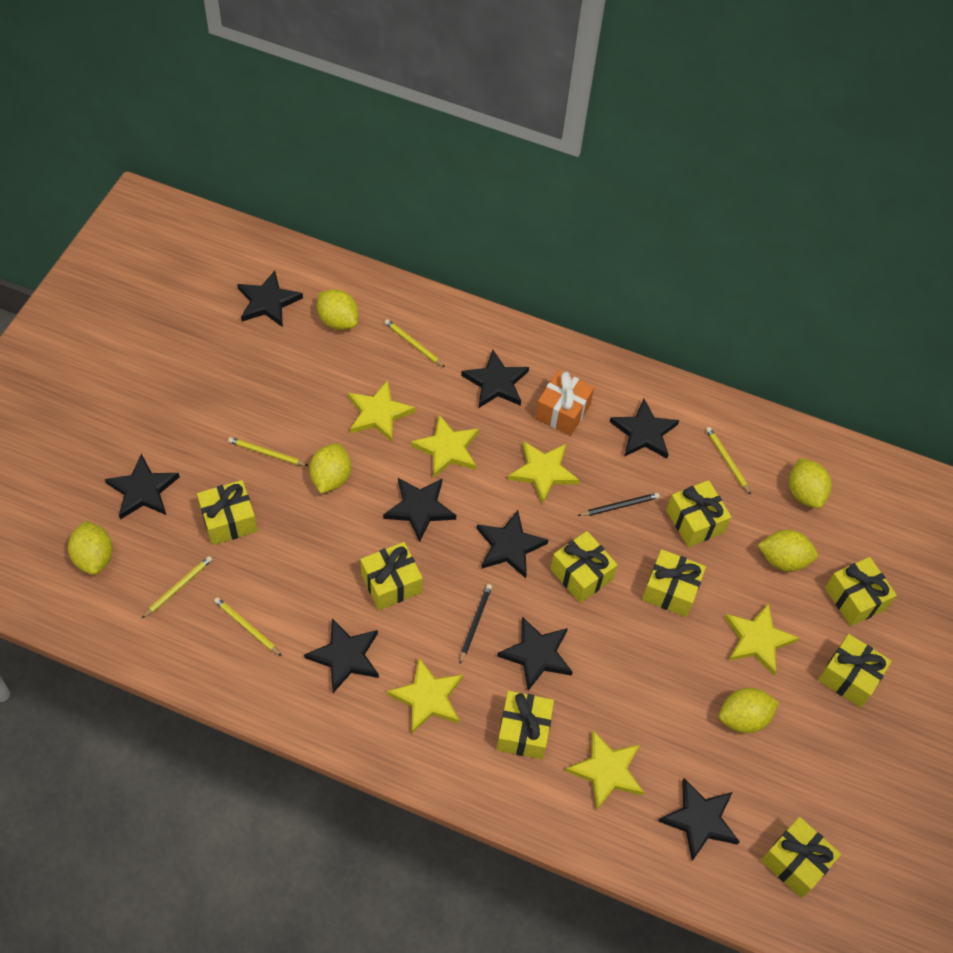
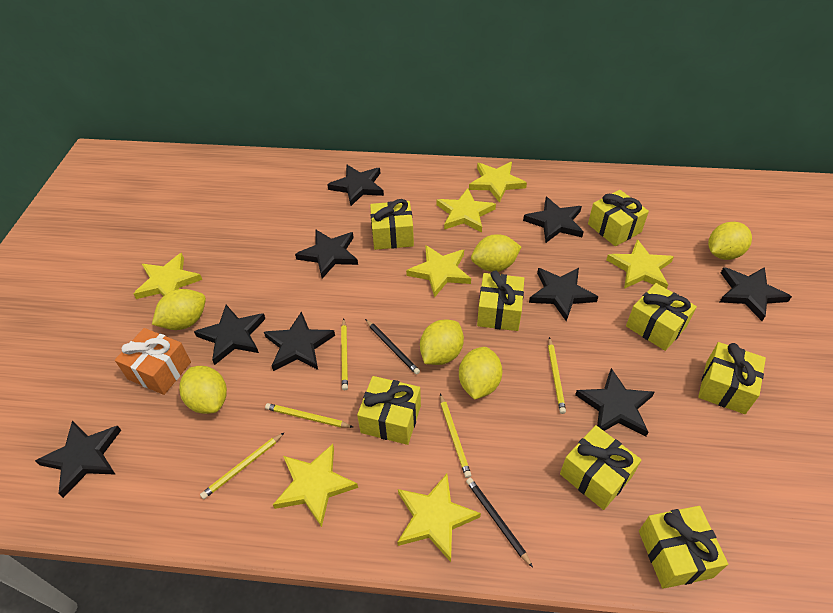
yellow gift: [197,480,258,545] [360,542,423,610] [497,691,554,759] [550,531,618,603] [642,549,706,617] [666,480,731,547] [761,817,841,898] [818,634,892,708] [825,557,897,626] = 9 -> [357,376,421,445] [370,199,414,250] [477,271,524,331] [560,425,641,510] [588,190,649,246] [626,283,697,351] [639,506,728,589] [698,342,766,414] = 8
yellow star: [348,380,415,442] [387,658,463,733] [411,415,479,478] [508,441,579,504] [565,730,644,811] [724,603,799,676] = 6 -> [133,253,202,299] [273,444,358,527] [397,474,481,562] [406,245,471,298] [437,188,496,233] [469,162,527,203] [606,239,674,289] = 7

